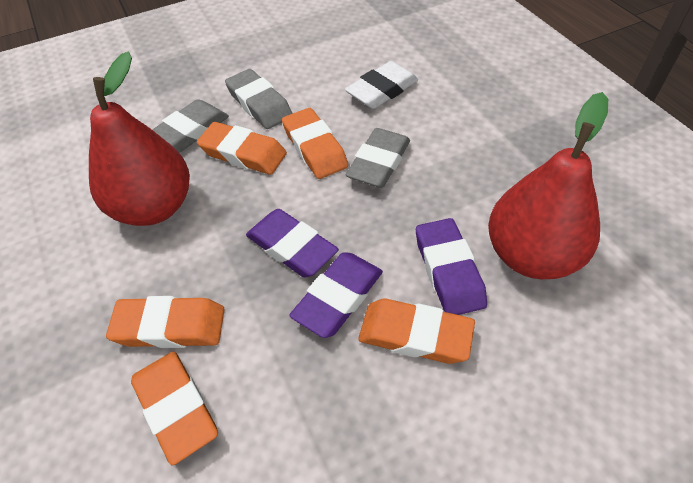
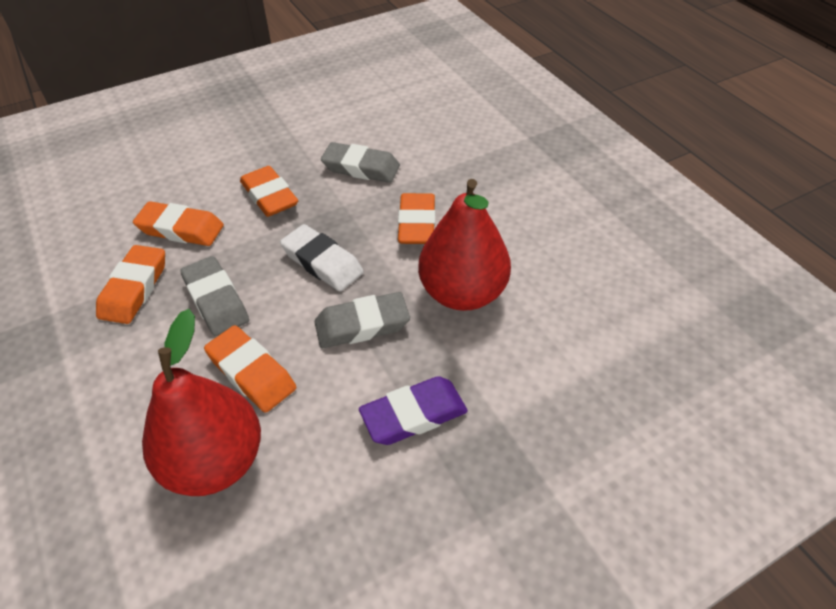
purple eraser: [246,209,339,277] [289,252,383,338] [416,218,487,315] = 3 -> [359,376,468,445] = 1

